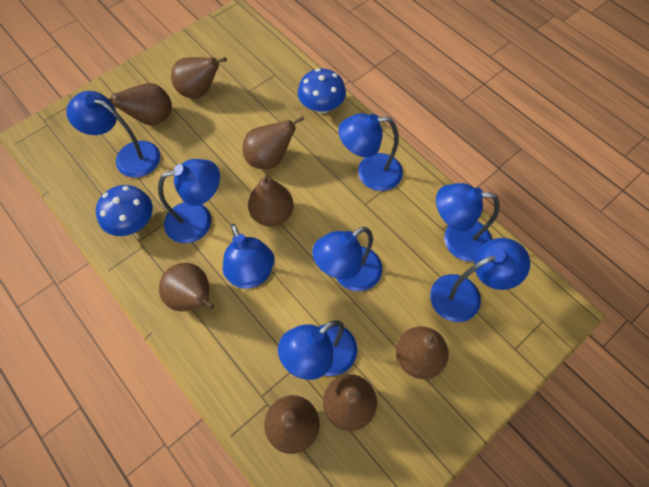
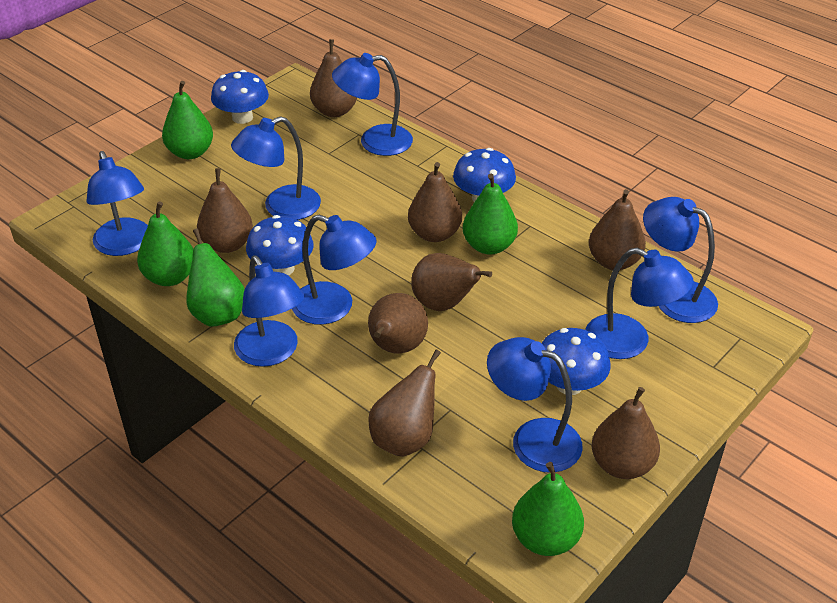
blue mushroom: [96,185,153,236] [298,68,346,114] = 2 -> [211,70,269,124] [246,215,314,275] [453,148,516,202] [542,328,611,395] = 4
green pear: none = 0 -> [137,201,193,286] [162,81,213,159] [186,229,245,326] [463,174,518,254] [512,462,584,556] = 5

